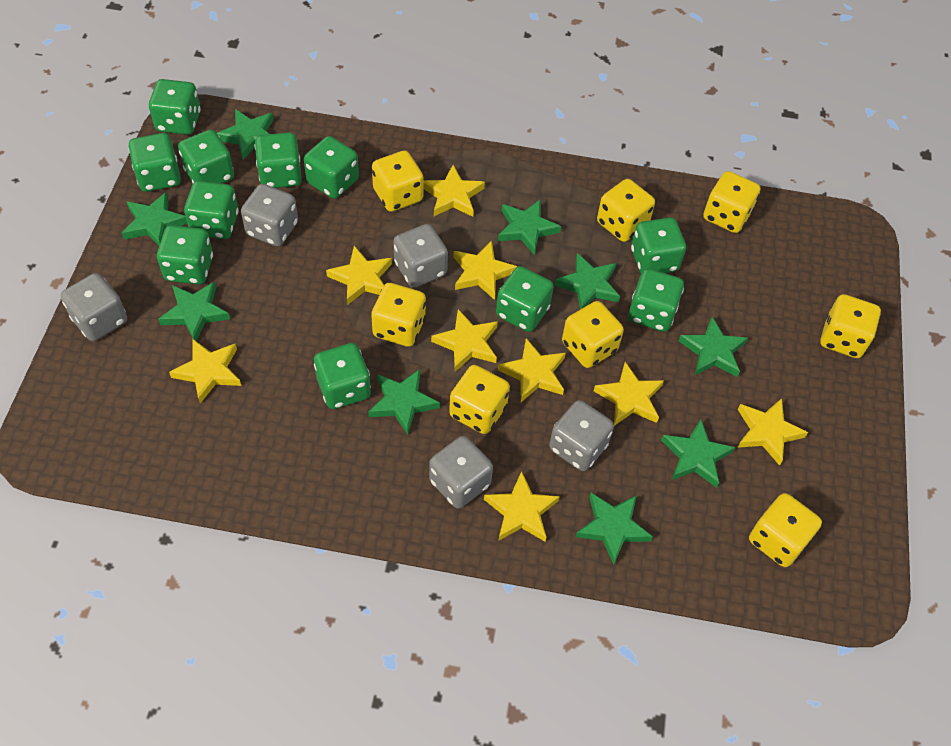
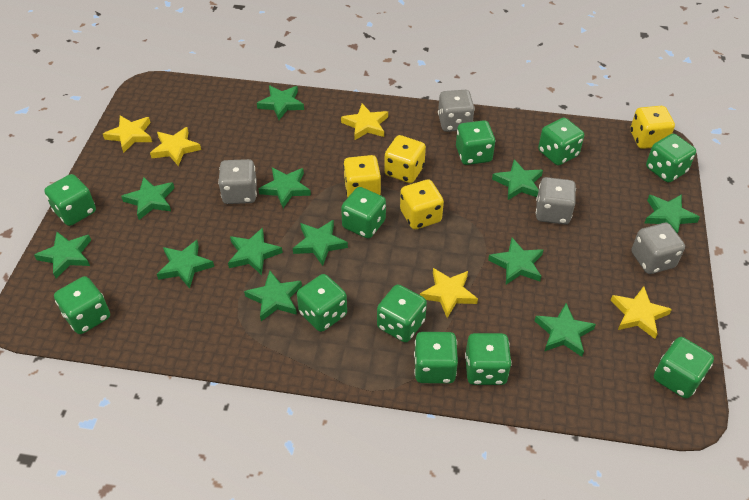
green star: [122,192,187,246] [158,282,230,341] [217,109,274,160] [368,369,440,435] [498,200,561,255] [554,253,620,309] [575,493,653,565] [661,419,735,488] [679,317,748,377] = 9 -> [34,232,91,278] [121,177,174,220] [157,240,214,289] [228,227,283,275] [244,271,302,321] [257,85,304,120] [258,167,311,208] [293,220,348,266] [488,238,543,285] [492,159,543,200] [535,303,596,357] [645,194,700,234] = 12
grey dice: [61,273,127,341] [241,184,298,247] [393,224,448,288] [429,436,493,509] [549,400,614,471] = 5 -> [218,159,257,204] [438,90,475,132] [536,177,576,224] [632,223,685,274] = 4
yellow dice: [371,283,426,347] [372,151,423,212] [449,365,510,434] [562,301,624,368] [597,179,655,242] [703,171,760,233] [749,493,822,567] [821,294,881,358] = 8 -> [343,155,381,197] [384,135,426,183] [400,179,444,230] [630,106,675,149] = 4
yellow star: [169,339,241,404] [326,246,392,305] [423,165,485,217] [431,309,498,372] [453,241,517,300] [484,471,560,542] [498,338,566,402] [594,362,664,426] [737,398,808,466] = 9 -> [103,116,152,153] [150,127,201,166] [341,104,388,141] [420,268,478,318] [610,286,672,339] = 5

